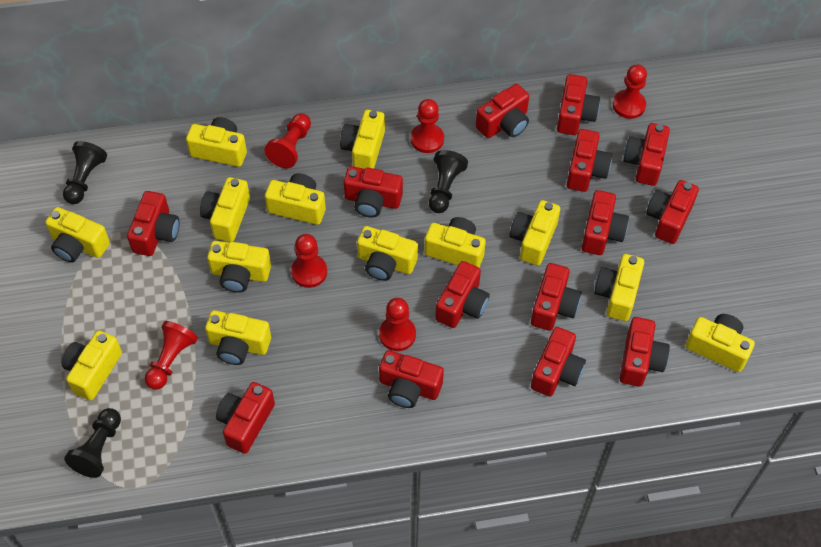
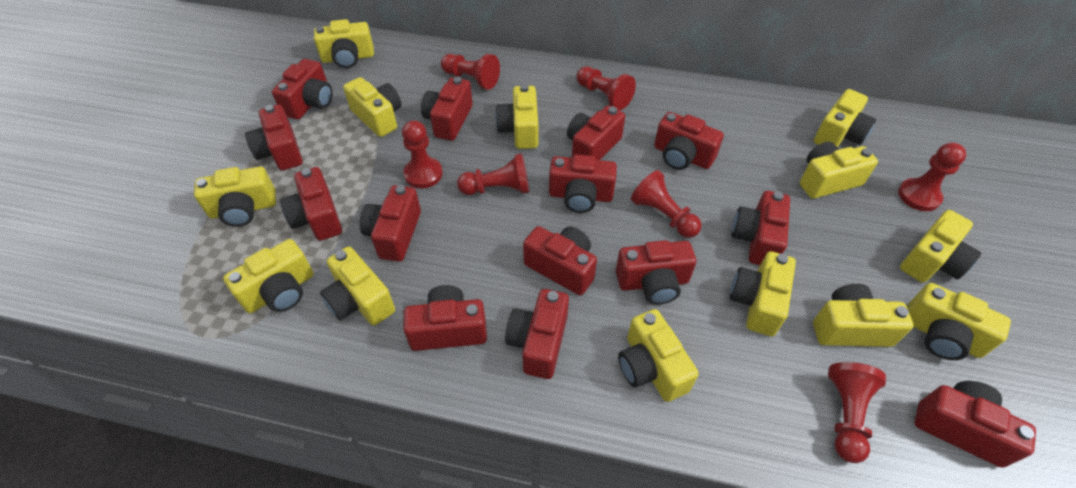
black pawn: [63,141,107,204] [64,408,121,478] [429,150,468,213] = 3 -> none = 0
red pawn: [145,321,198,390] [264,113,311,168] [291,234,327,288] [379,298,416,351] [411,99,444,153] [613,65,647,119] = 6 -> [402,120,443,188] [441,54,500,90] [457,153,529,195] [576,66,636,110] [631,170,702,238] [828,362,886,463] [898,143,966,211] = 7

